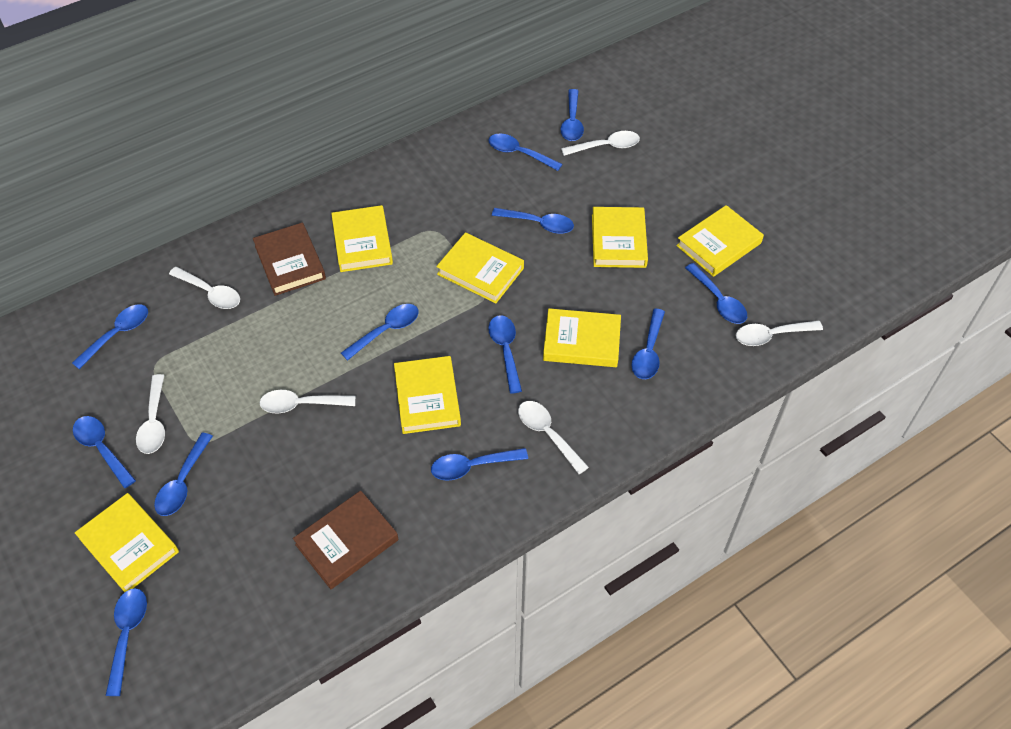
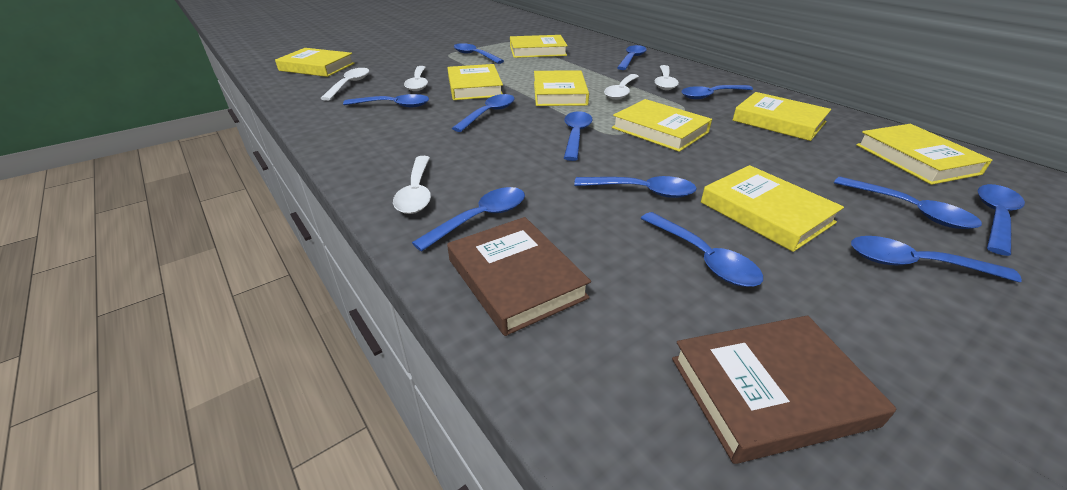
white spoon: [136,374,165,454] [169,267,240,309] [259,390,355,413] [518,401,589,474] [561,131,640,156] [736,321,823,346] = 6 -> [320,68,369,101] [393,156,431,214] [404,66,428,91] [604,74,639,100] [654,65,679,90] = 5
yellow book: [75,493,179,592] [331,205,393,272] [394,356,461,434] [436,232,524,304] [543,308,621,367] [592,207,648,268] [676,205,764,277] = 7 -> [275,48,355,77] [447,64,503,100] [510,35,568,58] [534,70,589,106] [612,99,712,152] [701,165,844,252] [733,92,831,141] [856,124,992,185] = 8

